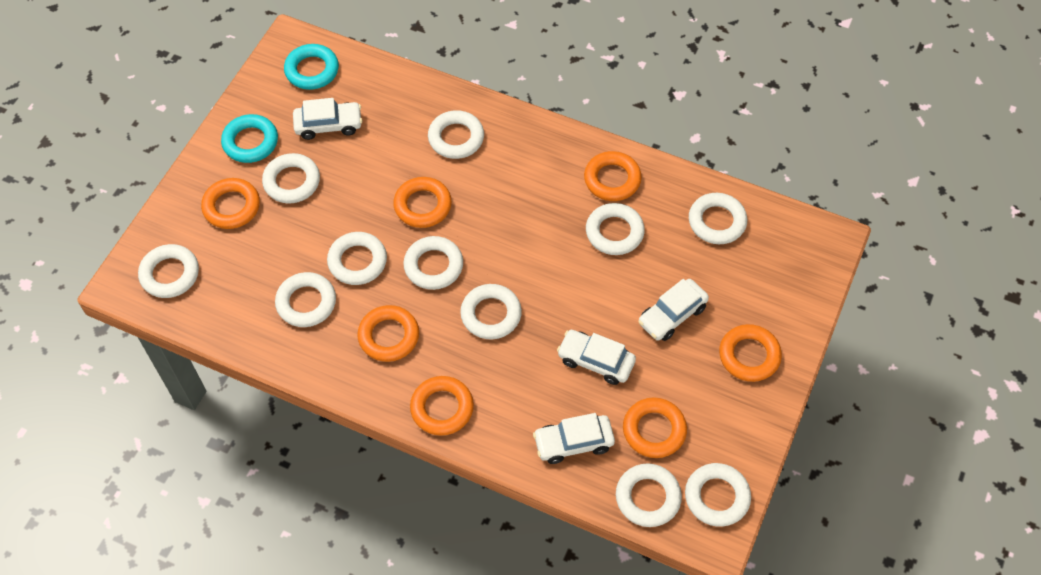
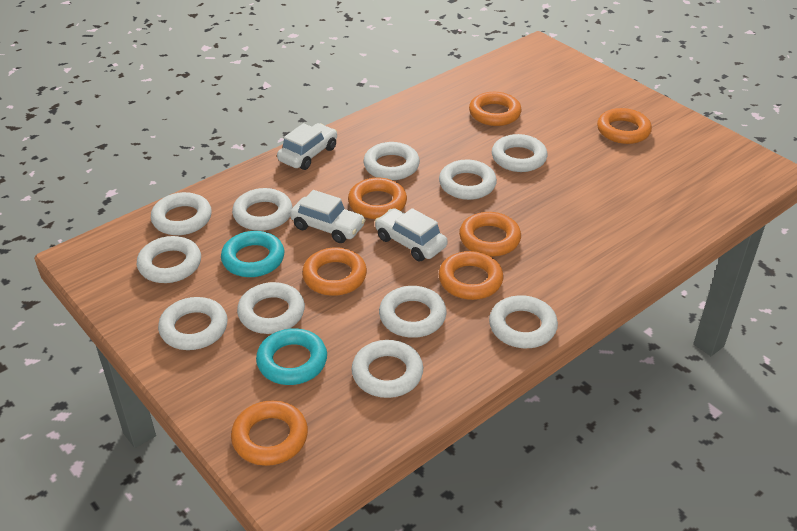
white car: [293,98,362,140] [533,413,615,464] [557,330,636,385] [638,279,709,341] = 4 -> [277,123,337,170] [290,190,366,243] [375,208,448,261] = 3

